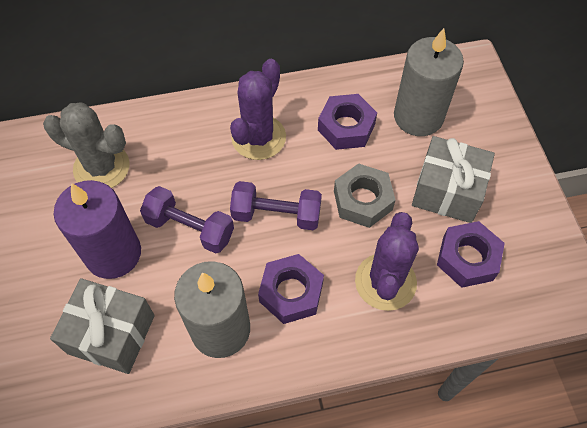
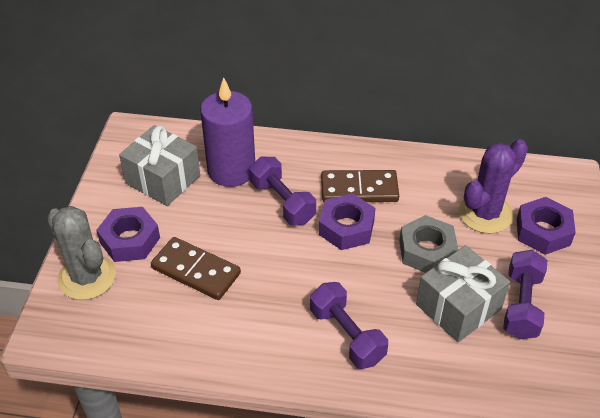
brown domino: none = 0 -> [151,237,241,300] [321,170,399,202] = 2
grey candle: [174,261,250,358] [394,28,464,136] = 2 -> none = 0
purple cactus: [230,58,286,160] [355,212,419,311] = 2 -> [459,139,528,234] = 1
purple dumbbell: [140,186,234,253] [230,181,322,230] = 2 -> [249,157,316,225] [310,282,388,369] [503,250,547,339] = 3

